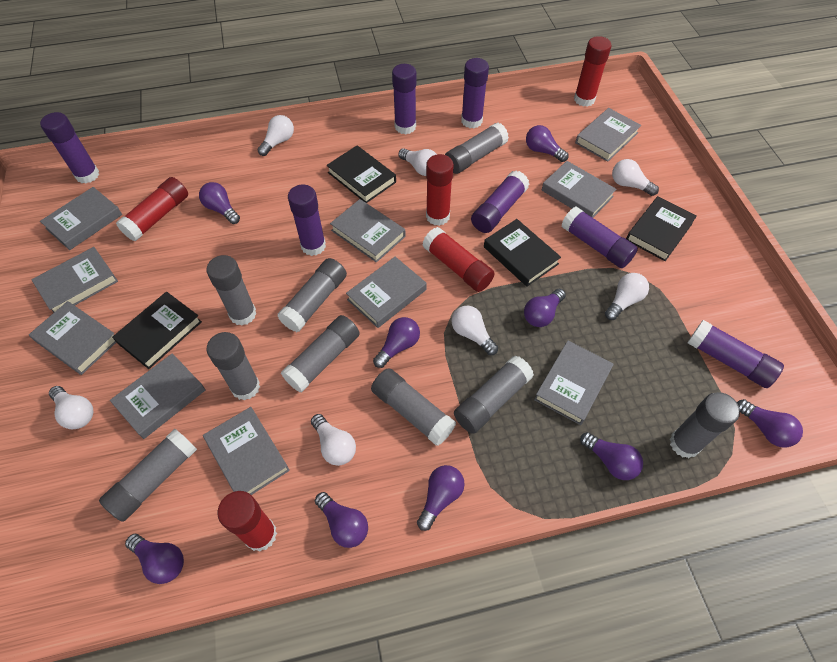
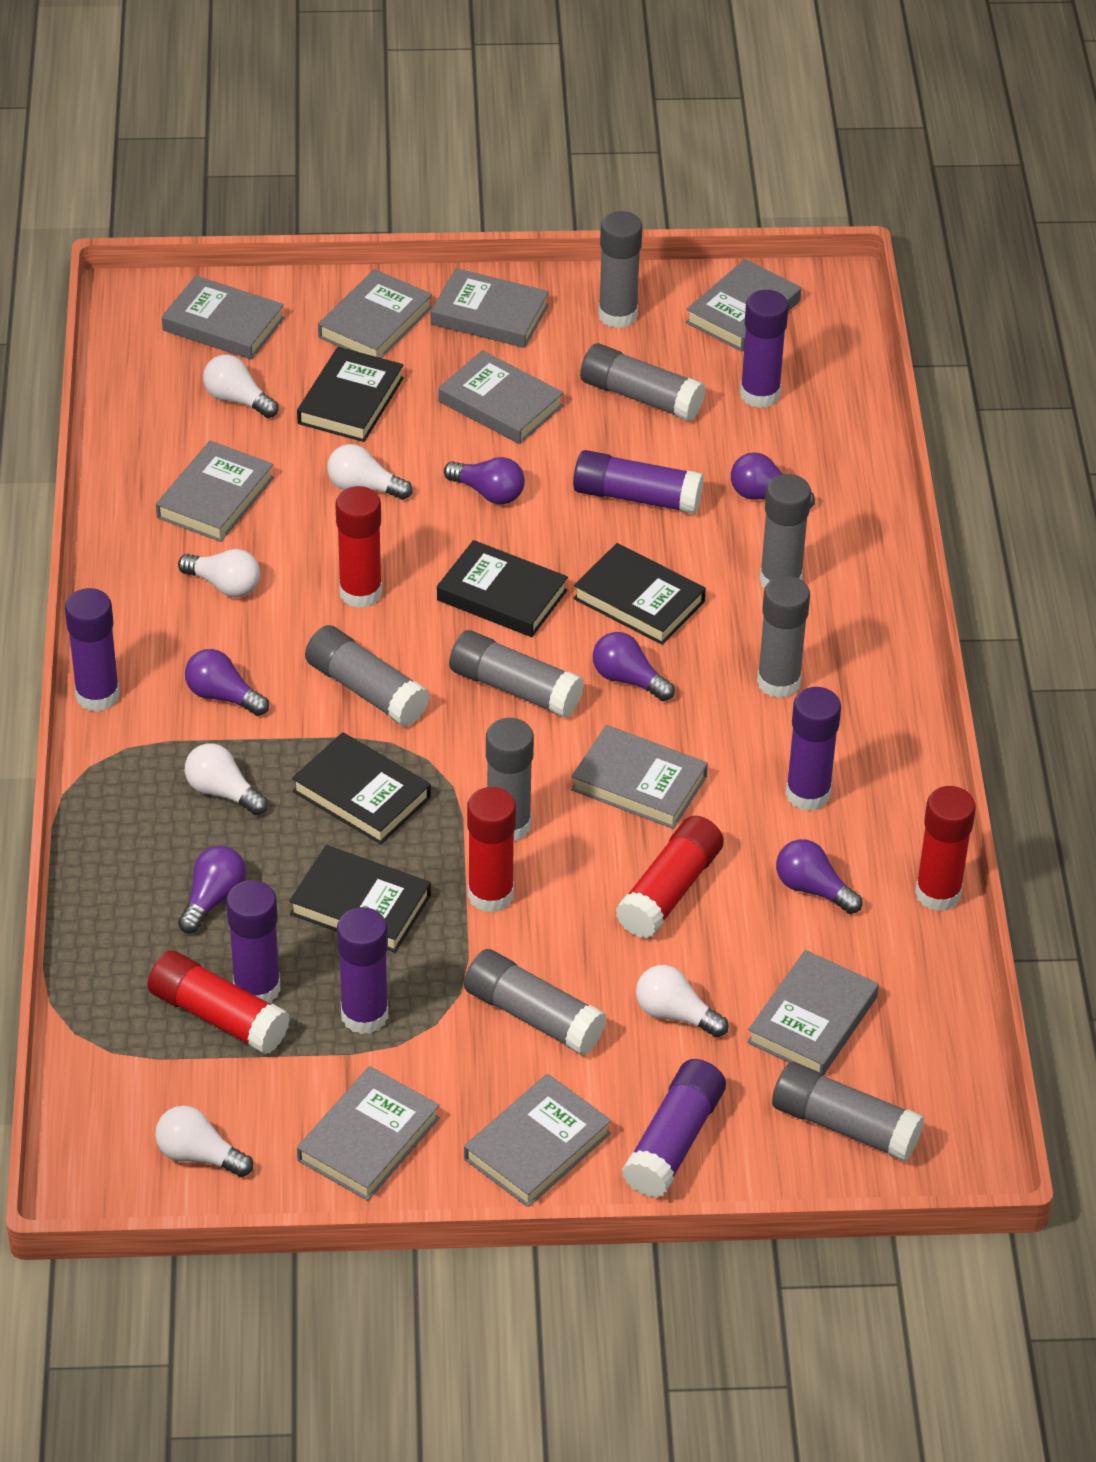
black book: [112,292,202,369] [327,146,396,203] [484,219,561,286] [626,196,697,261] = 4 -> [289,845,431,953] [292,732,431,844] [297,347,404,442] [437,540,568,637] [573,543,706,645] = 5
purple light bulb: [125,534,184,584] [199,182,240,224] [315,492,368,548] [373,317,420,368] [417,465,465,531] [524,289,566,327] [526,125,569,162] [580,432,643,480] [737,399,803,448] = 9 -> [178,846,246,934] [185,649,269,716] [444,457,525,505] [593,632,675,701] [731,452,815,508] [776,839,862,914] = 6
white light bulb: [49,386,93,429] [257,115,294,156] [311,414,356,466] [398,148,437,176] [451,306,498,355] [605,273,649,320] [612,159,659,196] = 7 -> [155,1106,253,1177] [178,549,260,598] [185,743,268,815] [203,355,278,418] [327,444,412,500] [636,965,729,1037] = 6

